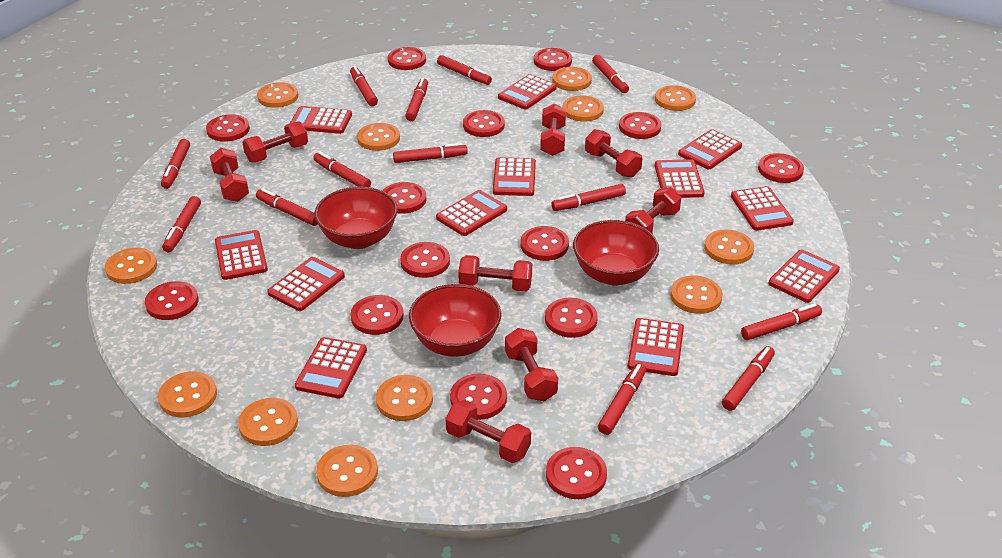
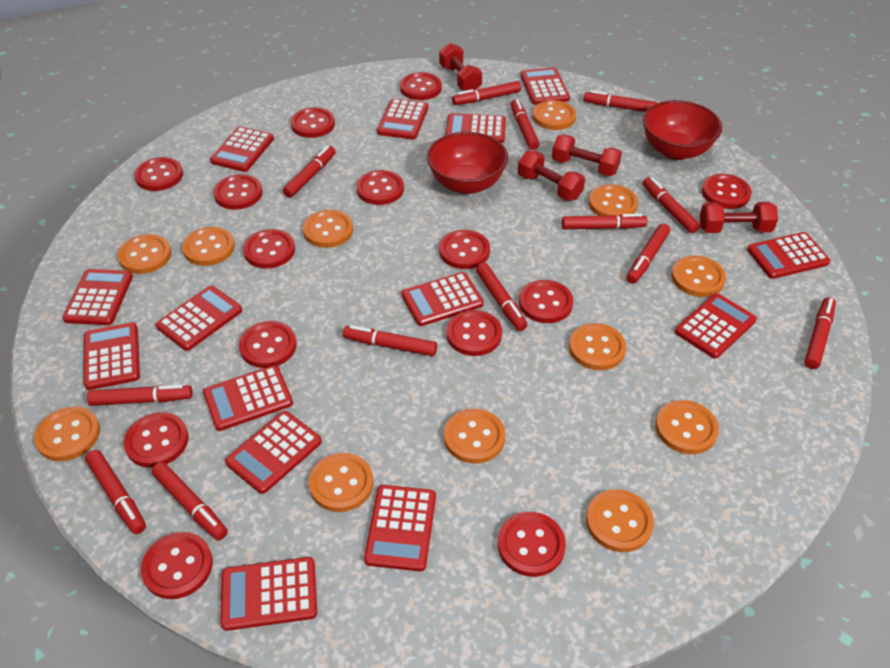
red bowl: [314,187,397,249] [409,284,501,357] [573,220,659,285] = 3 -> [427,132,508,194] [643,100,722,160] = 2
red calculator: [215,230,268,280] [267,257,345,311] [290,106,352,134] [295,337,367,398] [436,190,507,236] [493,157,536,196] [498,74,557,109] [628,318,684,376] [655,159,704,198] [678,129,742,169] [731,186,794,231] [769,250,840,303] = 12 -> [63,269,133,325] [84,322,140,390] [156,286,242,351] [203,365,293,431] [210,127,274,172] [220,557,317,631] [225,411,322,494] [364,485,436,571] [377,99,428,140] [401,272,484,326] [445,113,506,143] [520,67,570,105] [675,293,757,359] [747,232,830,279] = 14
red dumbbell: [210,148,249,202] [242,121,308,163] [445,400,531,463] [458,255,532,292] [505,328,558,401] [540,103,566,156] [585,129,642,178] [625,187,681,233] = 8 -> [439,43,482,91] [518,151,585,201] [552,134,622,176] [700,202,778,233] = 4

